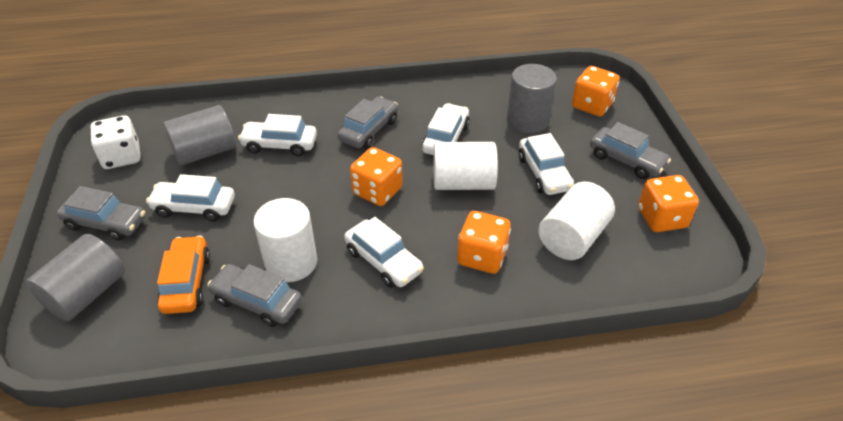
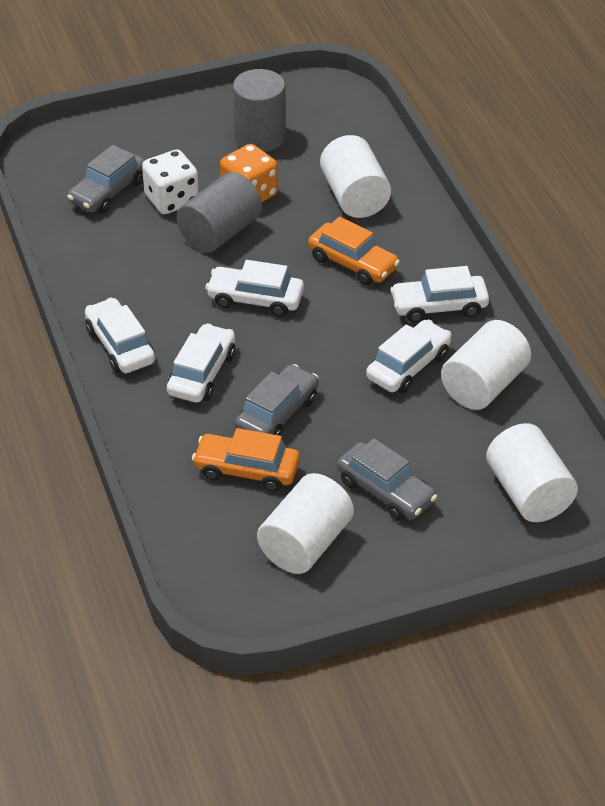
grey car: [57,186,145,241] [207,264,302,327] [338,96,398,149] [590,122,671,179] = 4 -> [67,145,145,213] [235,364,319,436] [337,438,438,521] = 3
grey cylinder: [26,234,125,321] [163,105,236,165] [507,64,557,134] = 3 -> [177,172,262,253] [233,69,286,152] = 2
orange car: [157,235,210,314] = 1 -> [192,428,300,492] [308,217,400,286] = 2
orange dice: [350,147,403,206] [457,211,511,274] [572,66,619,116] [638,175,699,232] = 4 -> [220,144,278,202] = 1
white cylinder: [253,198,317,282] [434,142,498,190] [538,182,615,260] = 3 -> [257,473,354,574] [320,135,391,218] [441,320,531,410] [486,423,578,522] = 4

